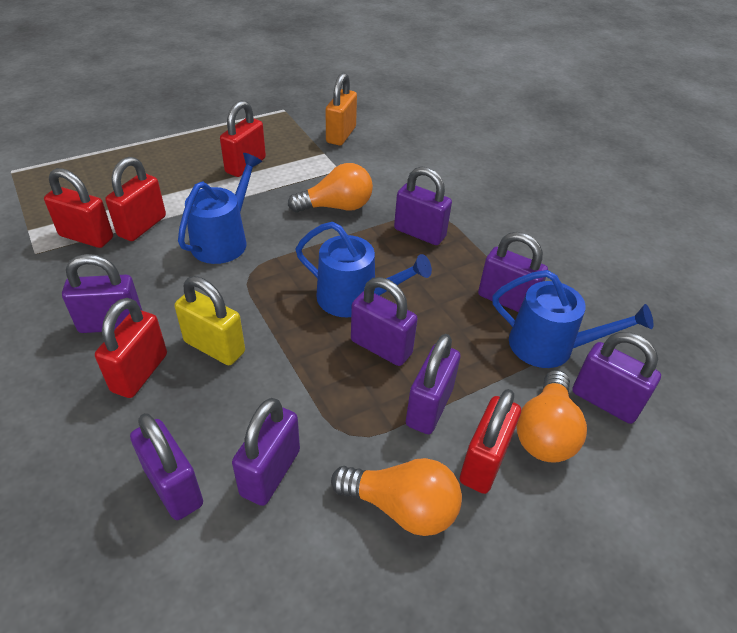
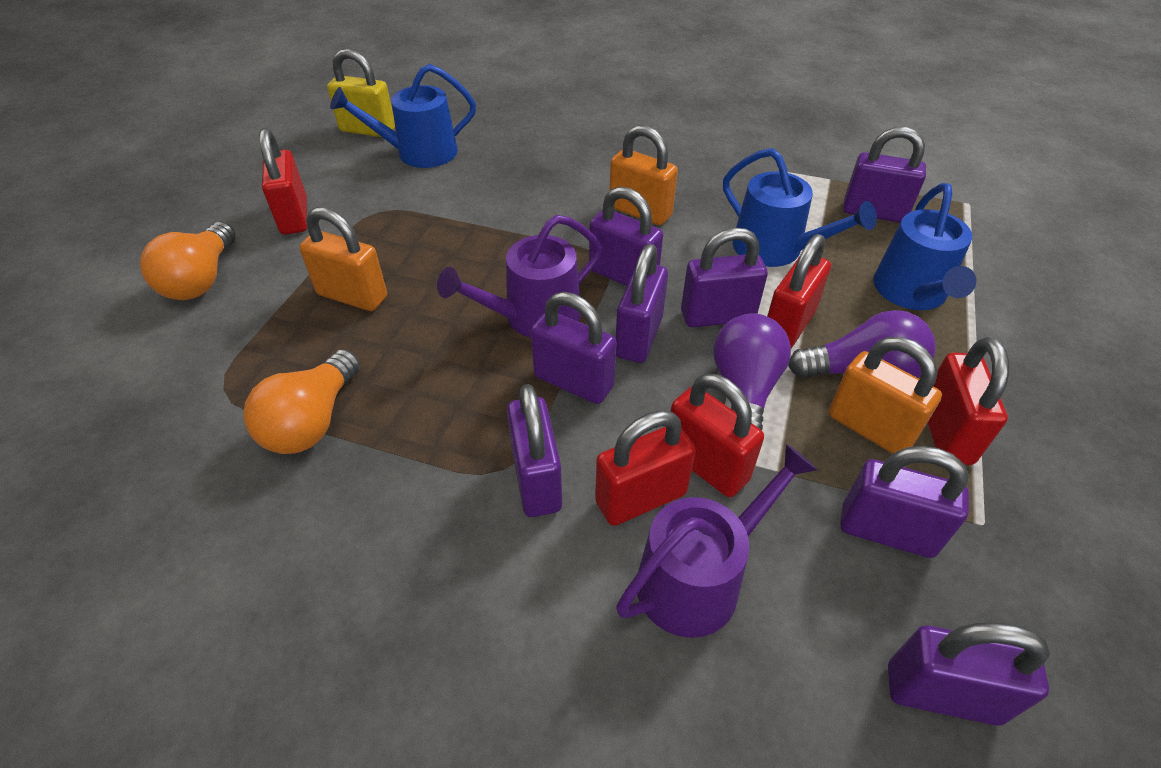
orange light bulb: [288,163,373,213] [331,458,462,536] [516,370,587,463] = 3 -> [140,222,236,300] [243,349,360,454] = 2
orange padlock: [326,73,357,145] = 1 -> [299,207,387,311] [610,125,678,225] [829,337,942,454] = 3
purple light bulb: none = 0 -> [713,313,791,430] [788,310,936,378] = 2
purple watering can: none = 0 -> [437,215,602,338] [616,444,818,638] = 2

